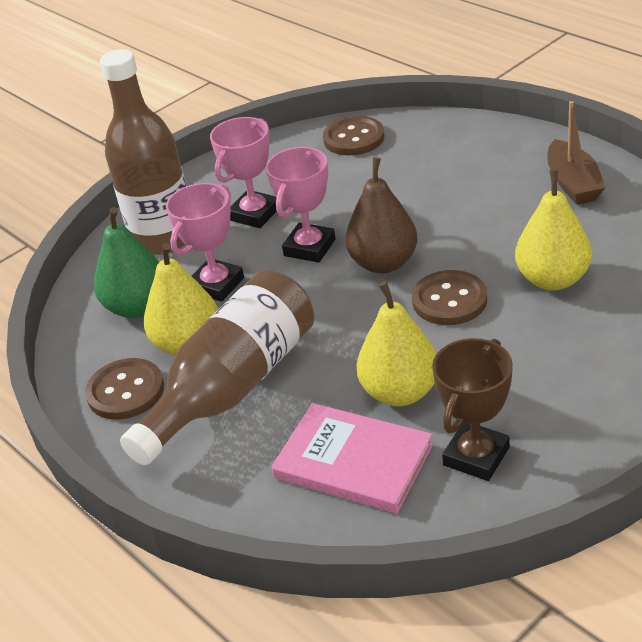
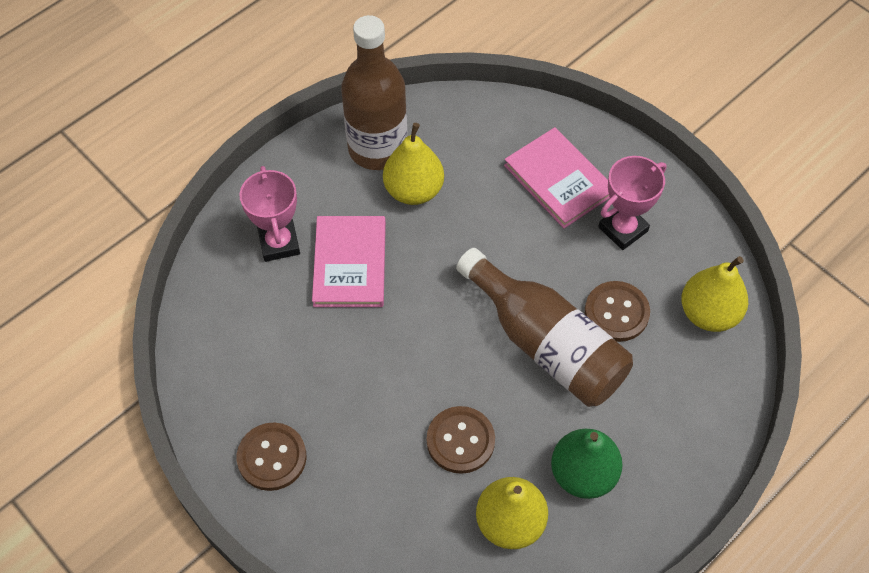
brown boat: [547,101,605,205] = 1 -> none = 0
brown pear: [345,157,418,274] = 1 -> none = 0
brown trophy: [432,338,513,481] = 1 -> none = 0
pink book: [271,403,433,513] = 1 -> [312,216,386,307] [504,127,610,229] = 2
pink trophy: [166,183,244,302] [210,117,277,228] [266,147,336,263] = 3 -> [240,166,300,262] [598,156,666,250] = 2

